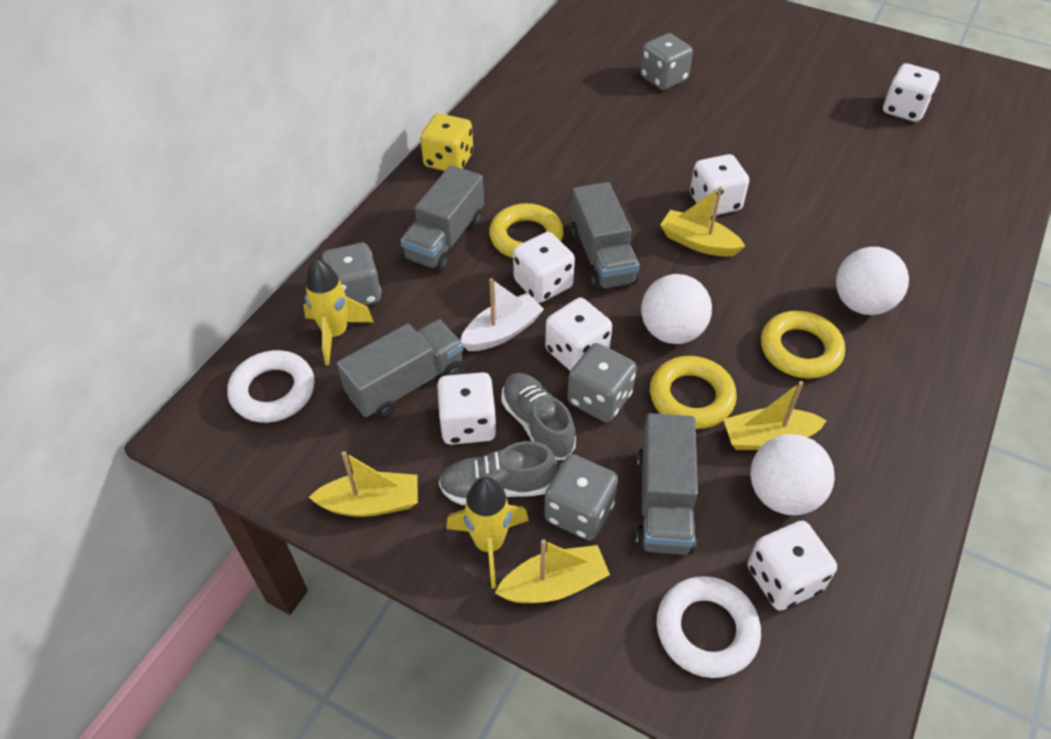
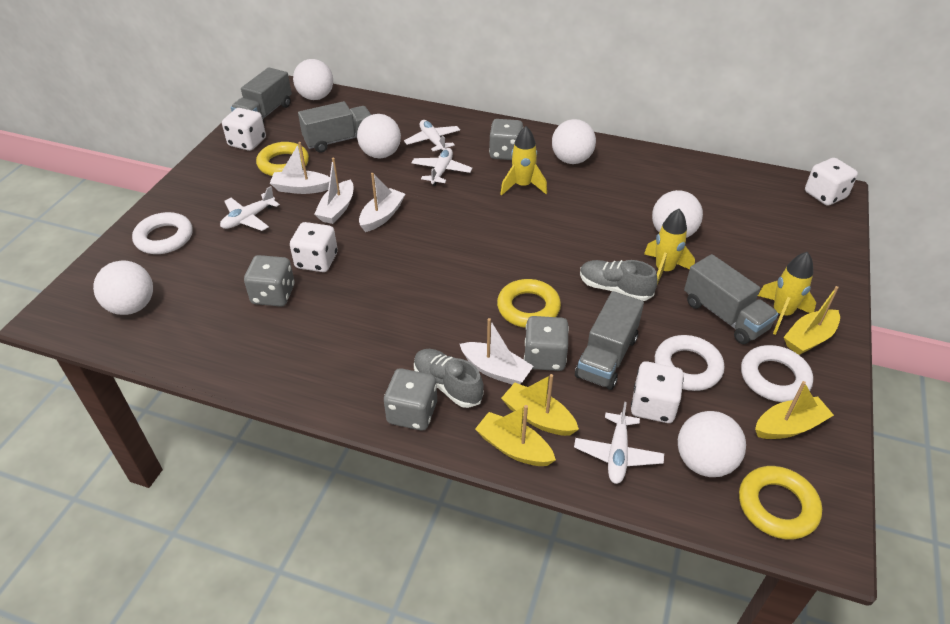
white ball: [641,274,712,344] [750,434,835,515] [836,247,909,315] = 3 -> [93,261,153,315] [293,59,333,100] [357,114,401,158] [552,119,596,164] [652,190,703,238] [678,411,746,477] = 6
white boat: [461,278,544,351] = 1 -> [270,142,330,194] [314,158,354,224] [359,173,405,232] [460,318,533,385] = 4
white dice: [437,372,497,445] [513,232,575,303] [545,297,612,371] [690,154,749,216] [748,520,837,611] [883,63,940,122] = 6 -> [222,108,266,151] [290,222,338,272] [631,361,684,423] [805,158,858,206] = 4
white plane: none = 0 -> [220,186,280,231] [404,120,460,152] [412,148,472,186] [574,402,664,484] = 4
white ring: [227,350,315,423] [657,576,761,678] = 2 -> [132,212,193,254] [655,335,724,391] [741,345,813,402] = 3
yellow dice: [420,113,473,171] = 1 -> none = 0
yellow rocket: [303,259,374,365] [446,477,529,589] = 2 -> [500,126,547,195] [644,209,695,284] [758,252,816,335] = 3

